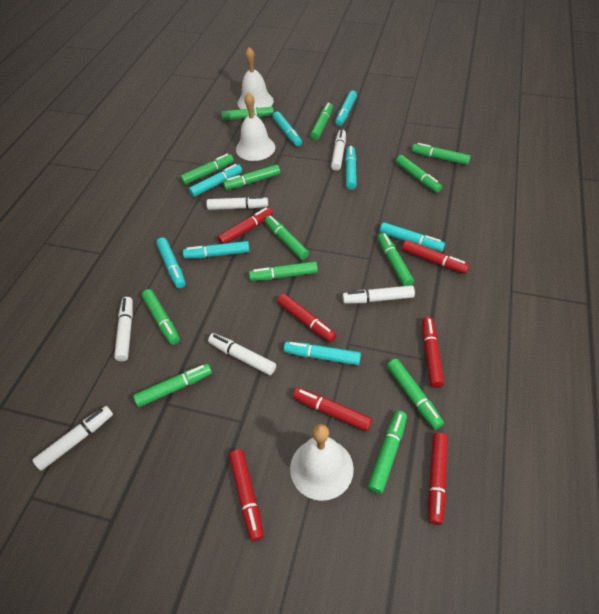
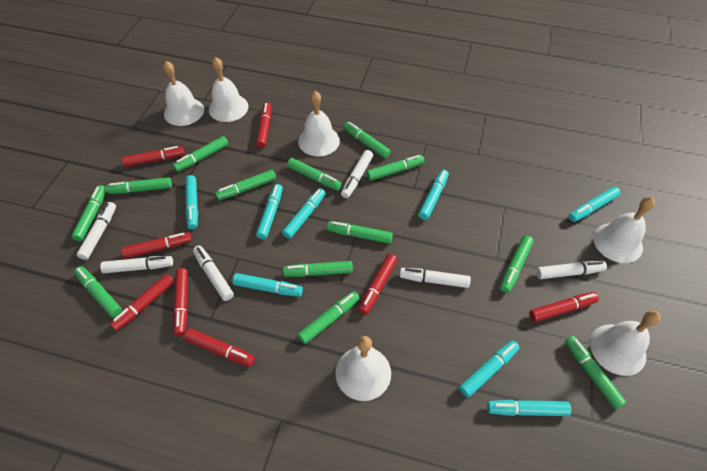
red marker: [217,207,273,244] [229,450,264,542] [277,294,337,343] [293,388,372,432] [402,240,469,274] [422,317,444,388] [428,433,448,525] = 7 -> [110,274,174,331] [121,232,192,259] [122,146,185,167] [173,268,188,336] [184,328,255,367] [256,103,271,148] [358,254,398,315] [529,292,599,322] = 8
white bell: [236,92,275,161] [237,47,274,109] [290,424,354,501] = 3 -> [163,61,204,126] [209,57,248,122] [298,91,340,157] [335,336,391,401] [590,310,661,376] [593,197,655,263] = 6

